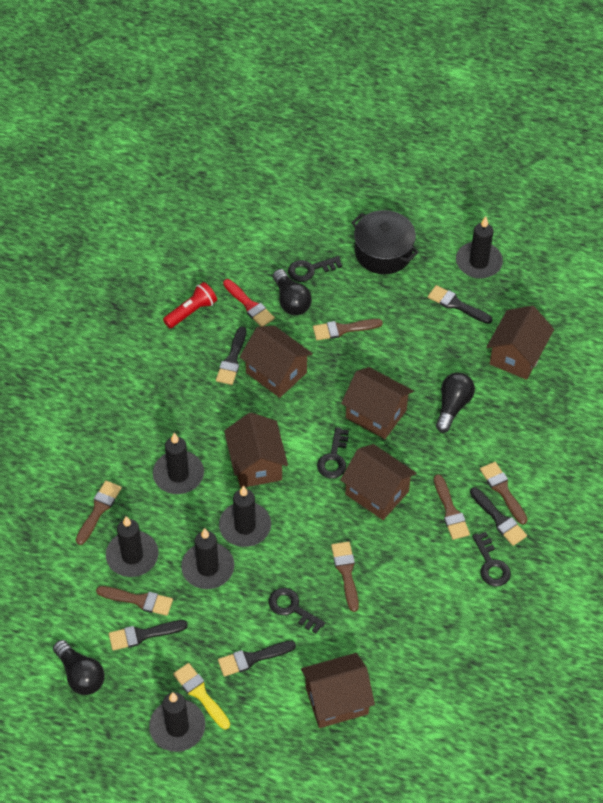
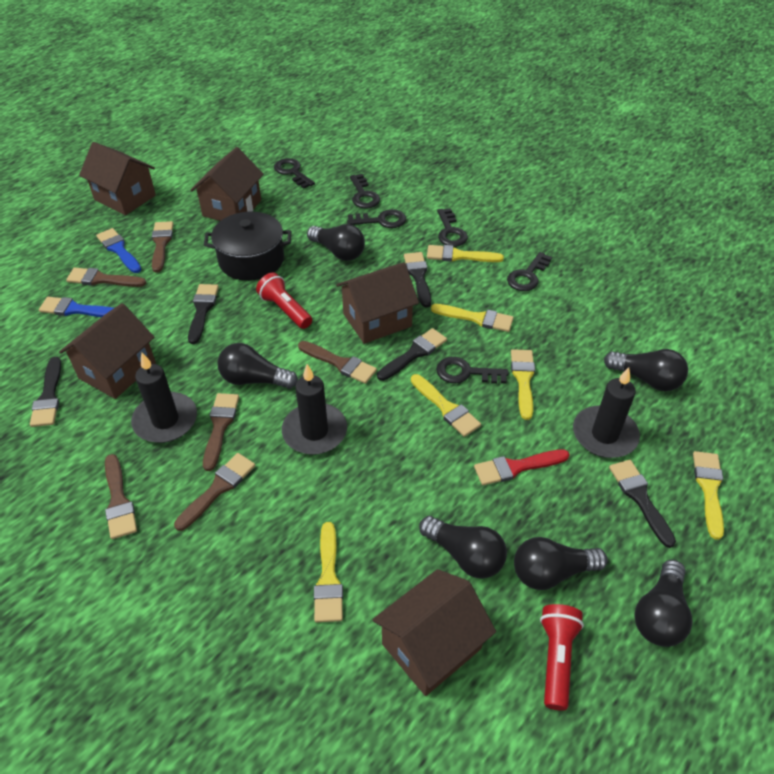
black candle: [106,516,159,577] [149,692,205,752] [153,433,204,494] [181,528,234,589] [219,486,271,547] [456,216,503,279] = 6 -> [131,353,197,443] [282,364,347,455] [573,367,640,458] = 3
black key: [269,588,325,634] [288,256,342,282] [317,427,349,478] [472,532,511,587] = 4 -> [274,158,315,189] [347,209,406,228] [350,174,380,209] [436,357,508,384] [437,208,468,247] [507,252,552,291] = 6
black light bulb: [53,640,105,695] [273,269,312,315] [436,372,475,433] = 3 -> [218,343,298,389] [307,224,365,261] [419,516,507,579] [514,537,608,590] [604,349,688,391] [634,560,692,647] = 6
blue brush: none = 0 -> [39,297,114,317] [96,228,142,273] = 2
brown house: [224,412,288,488] [240,326,313,398] [301,653,375,728] [340,444,417,520] [341,367,414,439] [487,306,554,380] = 6 -> [59,303,156,399] [79,142,156,215] [190,147,264,221] [336,262,419,344] [372,569,496,696] = 5
red flashlight: [163,282,217,328] = 1 -> [256,273,312,329] [540,604,584,711] = 2
yellow brush: [173,663,230,729] = 1 -> [314,522,343,622] [411,374,481,437] [427,245,504,262] [431,304,514,332] [511,349,535,420] [693,451,724,540] = 6

